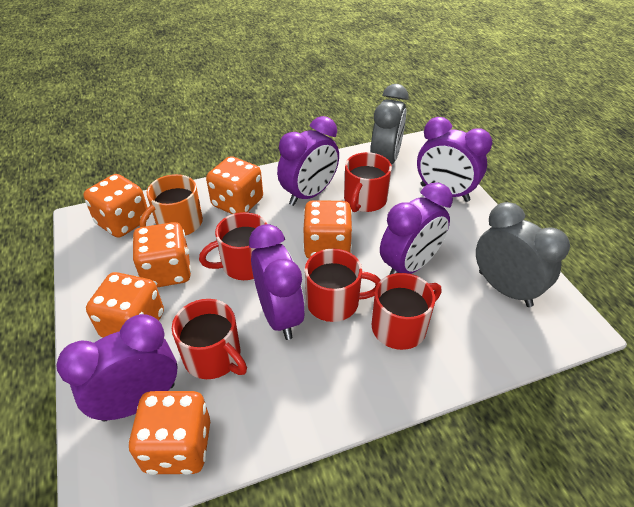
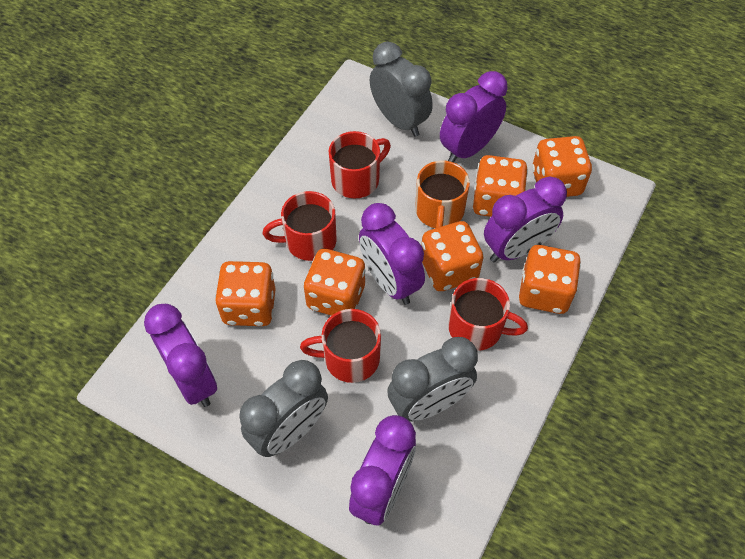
grey clock: [371,84,408,164] [476,202,570,307] = 2 -> [239,360,328,457] [370,42,433,137] [387,337,478,422] = 3
red mug: [172,299,247,379] [199,212,267,280] [305,249,381,322] [344,152,392,212] [372,273,441,350] = 5 -> [263,191,337,261] [300,309,381,383] [329,131,391,199] [448,278,528,351] = 4

